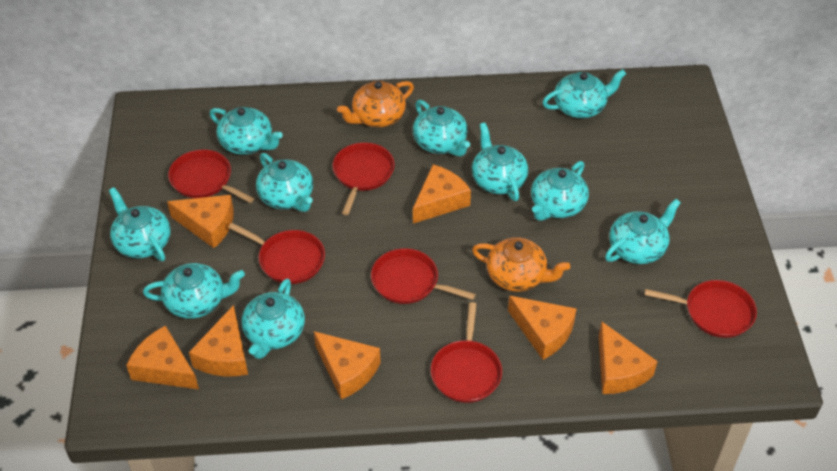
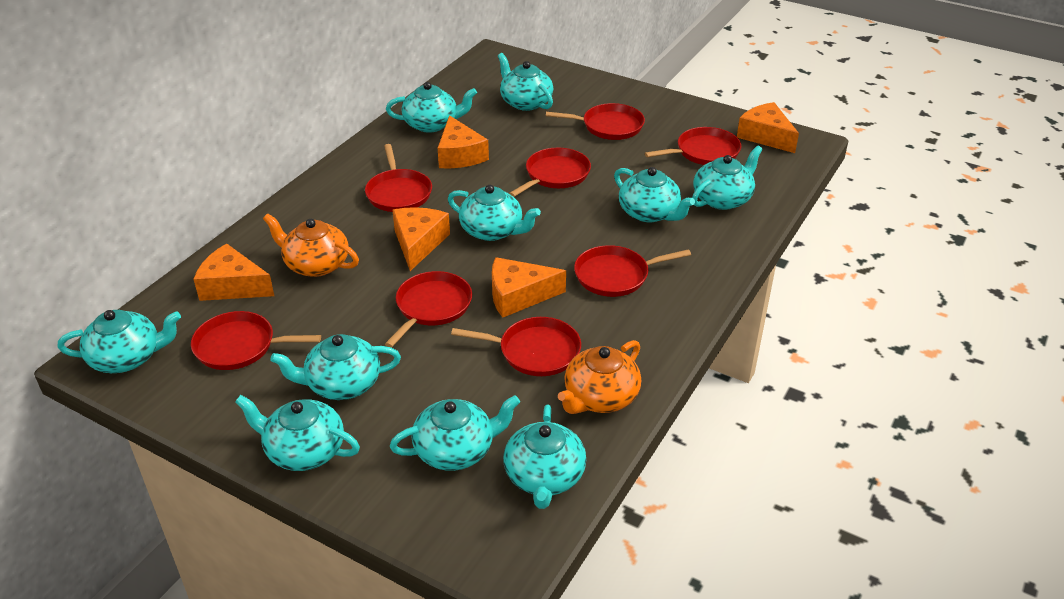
orange cheese: [126,325,199,389] [167,195,234,248] [189,305,248,376] [314,331,381,399] [413,164,471,224] [508,296,577,360] [599,322,658,394] = 7 -> [194,244,274,301] [392,207,450,271] [438,115,489,168] [492,257,566,318] [737,102,799,153] = 5
red pan: [168,150,254,203] [228,223,325,284] [333,142,395,215] [371,248,476,304] [431,302,502,403] [644,280,757,338] = 6 -> [191,311,321,370] [365,144,432,212] [385,271,472,348] [451,317,581,376] [509,148,591,197] [546,103,645,140] [574,245,691,297] [645,127,741,165] = 8

